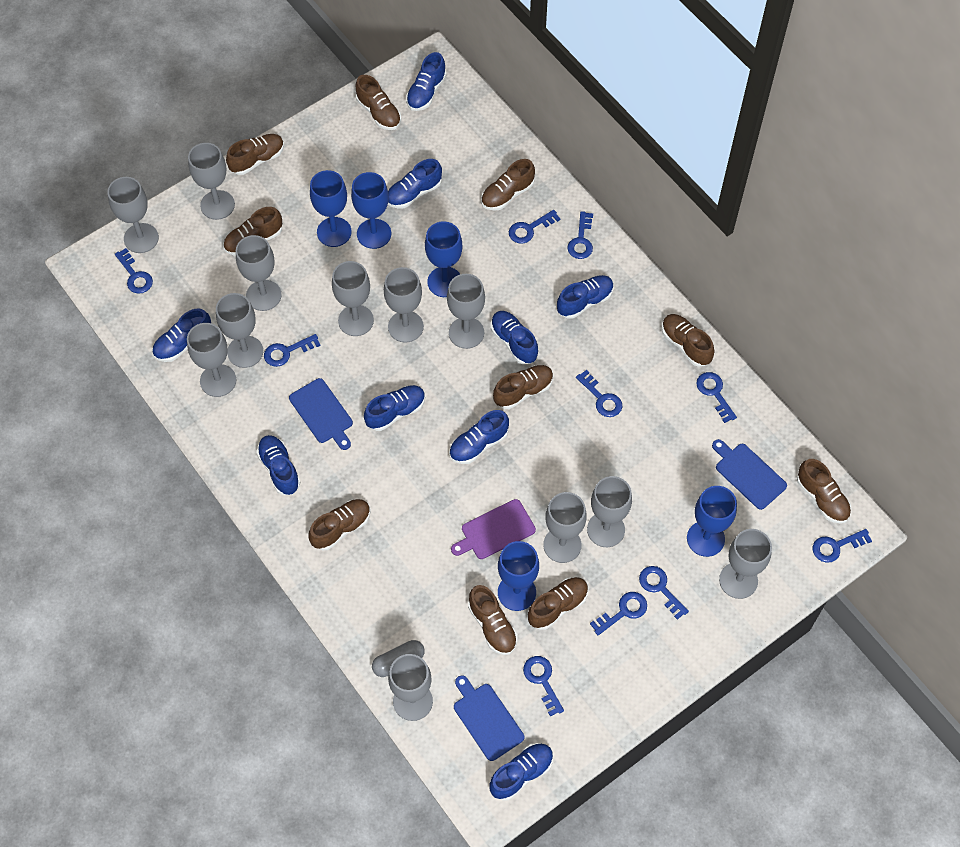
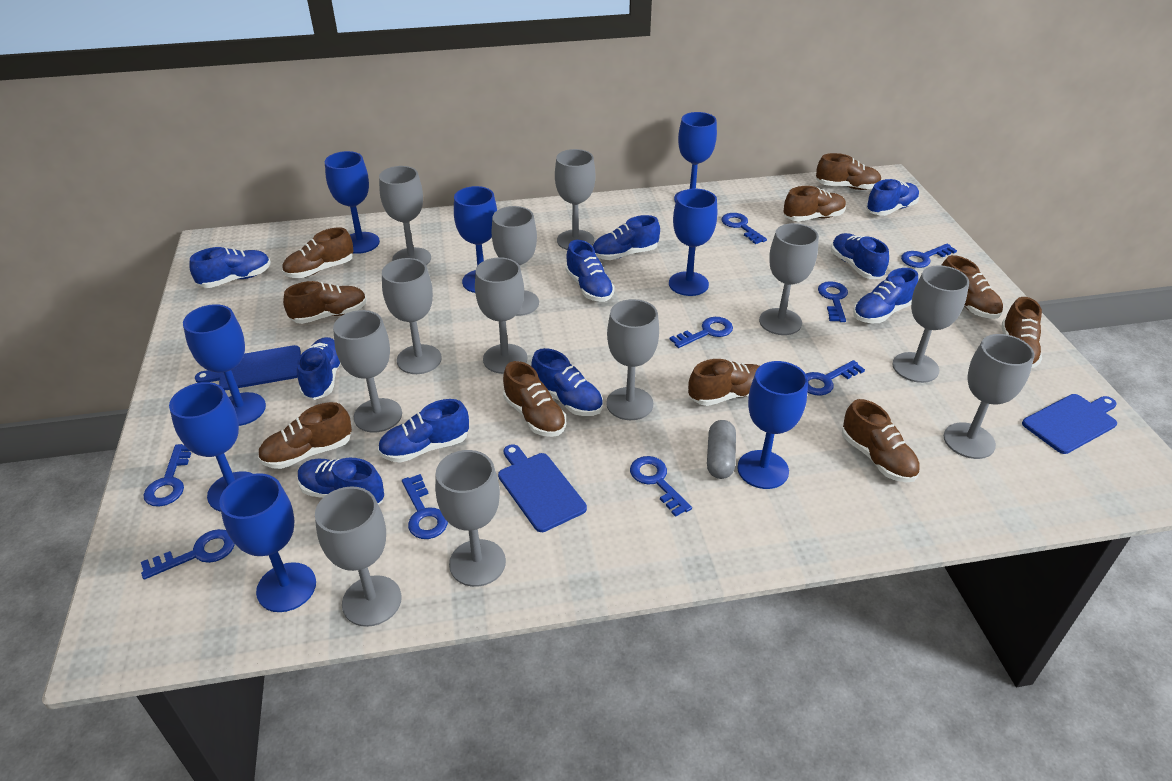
blue goblet: [310,170,352,247] [351,172,391,249] [425,221,462,297] [498,541,539,611] [687,486,737,557] = 5 -> [169,382,253,512] [183,304,266,426] [219,473,316,612] [325,151,380,254] [454,186,497,293] [669,189,717,296] [674,112,717,202] [737,361,808,489] = 8
blue key: [115,248,153,294] [264,334,321,367] [509,210,561,244] [523,656,564,717] [567,211,593,259] [576,370,622,417] [590,592,647,635] [639,566,689,620] [696,372,737,423] [813,529,872,563] = 10 -> [141,529,235,580] [143,444,191,507] [402,474,448,539] [630,456,692,517] [669,317,733,348] [722,213,767,244] [806,360,865,396] [818,281,848,322] [901,244,957,268] = 9
blue shoe: [152,309,211,362] [256,435,300,495] [364,385,425,431] [388,159,442,208] [406,52,446,111] [449,410,509,464] [489,743,553,801] [491,311,538,364] [557,275,614,319] = 9 -> [190,247,271,288] [297,337,341,400] [298,458,384,505] [378,399,469,463] [531,348,603,416] [566,240,615,302] [593,215,660,260] [831,233,889,279] [853,268,918,323] [866,179,919,216] = 10
purple cutting board: [451,499,536,559] = 1 -> none = 0

